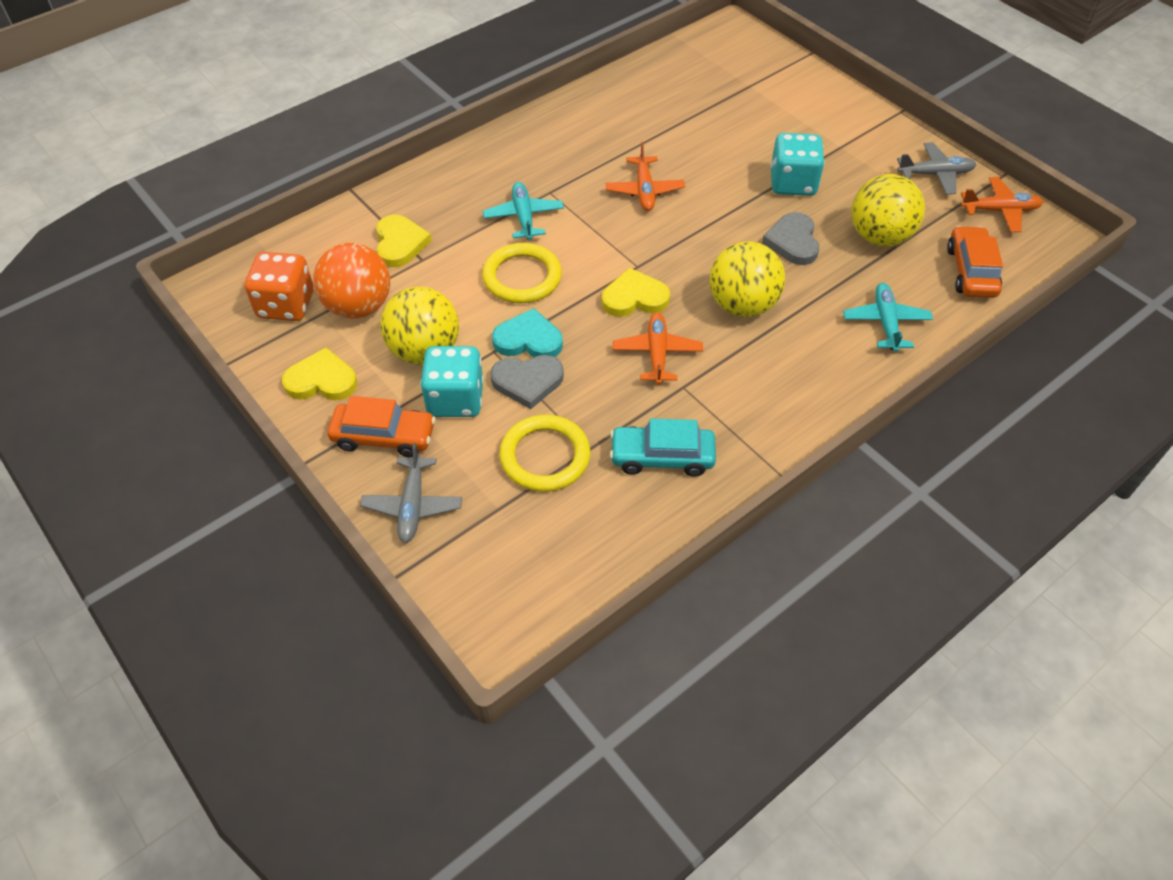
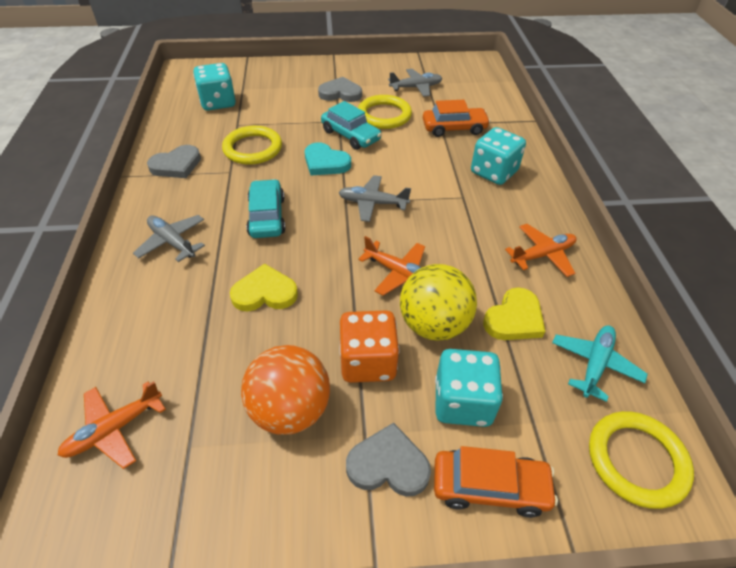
grey heart: [490,355,564,409] [762,212,819,265] = 2 -> [147,145,201,178] [318,77,362,102] [346,423,431,497] = 3
grey plane: [360,443,462,543] [897,142,977,194] = 2 -> [133,215,205,262] [338,175,411,222] [388,69,442,97] = 3
turquoise car: [610,419,716,477] = 1 -> [246,179,286,238] [321,101,382,150] = 2
turquoise dice: [420,346,484,417] [770,133,825,196] = 2 -> [193,63,236,111] [435,349,503,427] [471,127,526,185] = 3
turquoise plane: [483,182,564,240] [843,283,933,352] = 2 -> [552,325,648,402] = 1
yellow ball: [380,287,459,365] [709,242,785,317] [851,174,925,246] = 3 -> [400,264,477,341] = 1
yellow heart: [282,347,357,401] [376,215,432,267] [602,268,670,317] = 3 -> [230,264,298,311] [483,288,545,340] = 2
yellow ring: [482,243,562,303] [499,415,590,492] = 2 -> [222,126,282,165] [358,95,412,129] [589,411,694,509] = 3

